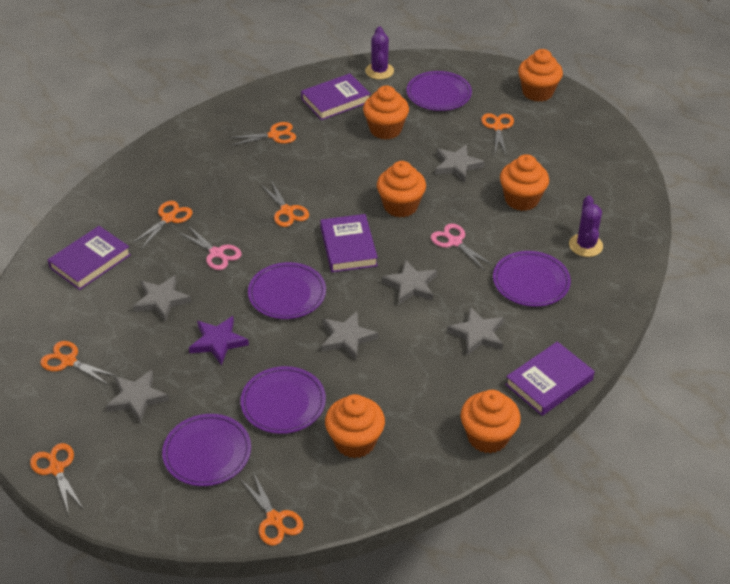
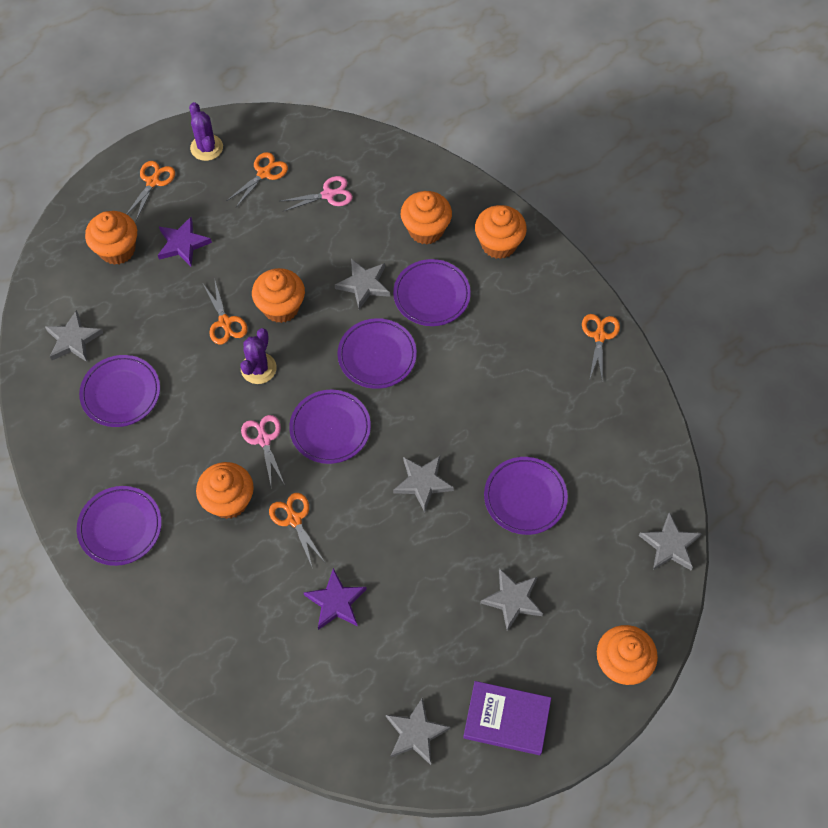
orange scissors: [30,443,83,514] [40,341,117,385] [132,201,192,249] [229,122,296,145] [241,472,304,546] [261,180,309,227] [481,113,514,155] = 7 -> [127,161,175,220] [203,278,248,345] [226,152,288,207] [269,493,325,569] [582,314,620,383] = 5
purple book: [48,226,131,290] [301,73,371,120] [320,214,378,272] [505,342,595,416] = 4 -> [463,681,551,755] = 1
purple plate: [162,414,251,486] [240,366,326,434] [248,262,326,319] [406,71,472,111] [493,251,571,307] = 5 -> [77,486,162,566] [79,355,160,427] [289,390,371,464] [338,318,417,389] [393,259,471,326] [484,457,568,535] = 6
purple star: [189,316,249,365] = 1 -> [158,217,212,266] [304,568,367,630] = 2

